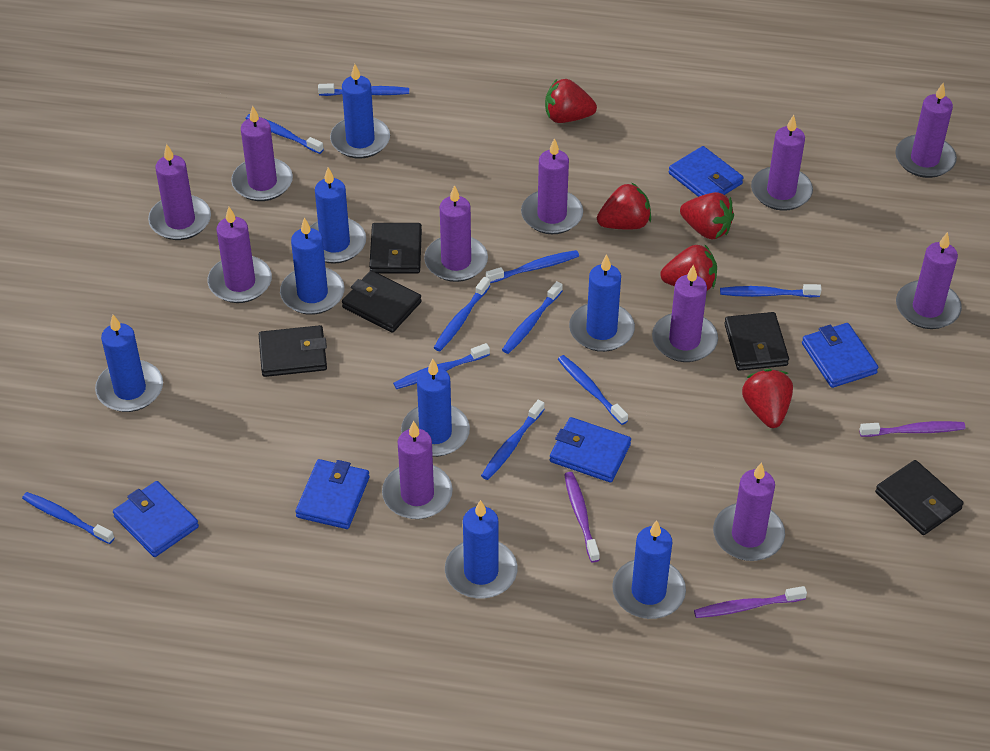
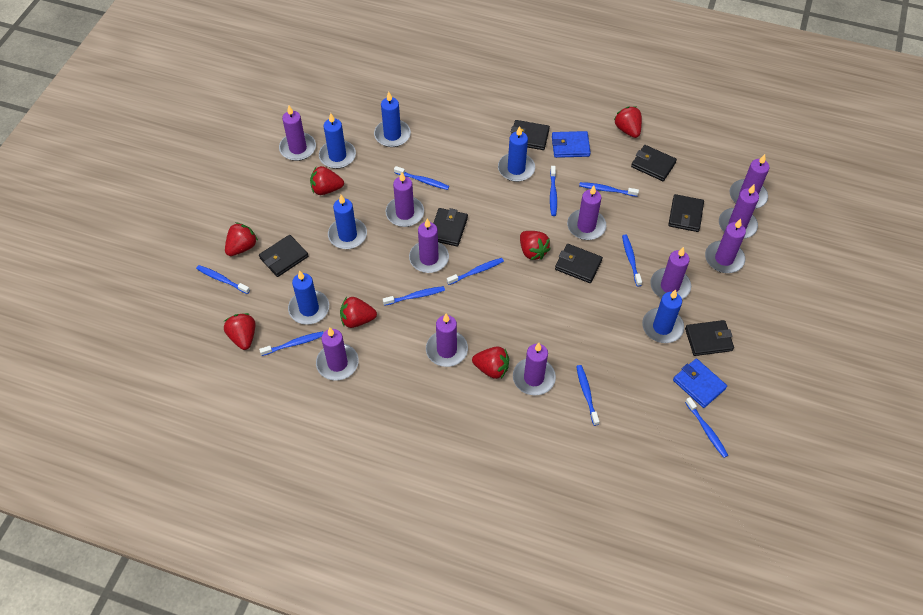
black wallet: [259,325,327,377] [342,271,422,333] [369,223,422,273] [724,312,789,371] [875,460,964,535] = 5 -> [259,235,308,277] [433,208,468,247] [511,120,550,150] [555,244,603,283] [631,145,677,181] [668,194,704,232] [685,320,734,356] = 7
blue candle: [95,315,163,412] [280,217,345,315] [310,167,366,264] [330,64,390,159] [401,359,470,457] [445,500,517,598] [569,254,635,352] [612,520,686,619] = 8 -> [288,270,329,325] [319,113,356,169] [328,195,367,249] [374,92,411,147] [498,126,535,182] [642,290,684,343] = 6
blue wallet: [113,481,199,557] [295,459,370,529] [550,417,631,483] [669,146,743,197] [802,323,878,388] = 5 -> [552,131,591,158] [673,358,727,408] = 2
purple toothbrush: [564,472,600,562] [694,586,807,618] [859,421,965,437] = 3 -> none = 0
red strawberry: [545,79,597,123] [597,182,651,230] [660,244,717,291] [680,192,734,239] [742,369,793,428] = 5 -> [224,313,256,350] [225,222,258,256] [310,166,344,195] [340,297,377,328] [472,346,509,379] [520,231,551,260] [614,106,642,138] = 7

